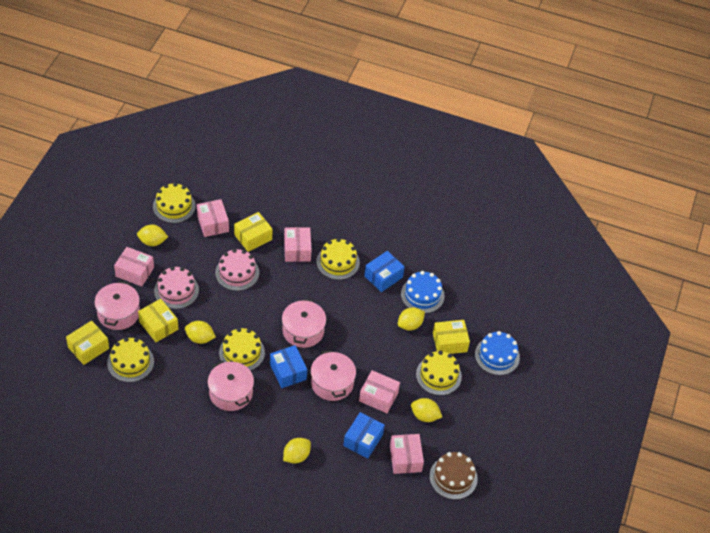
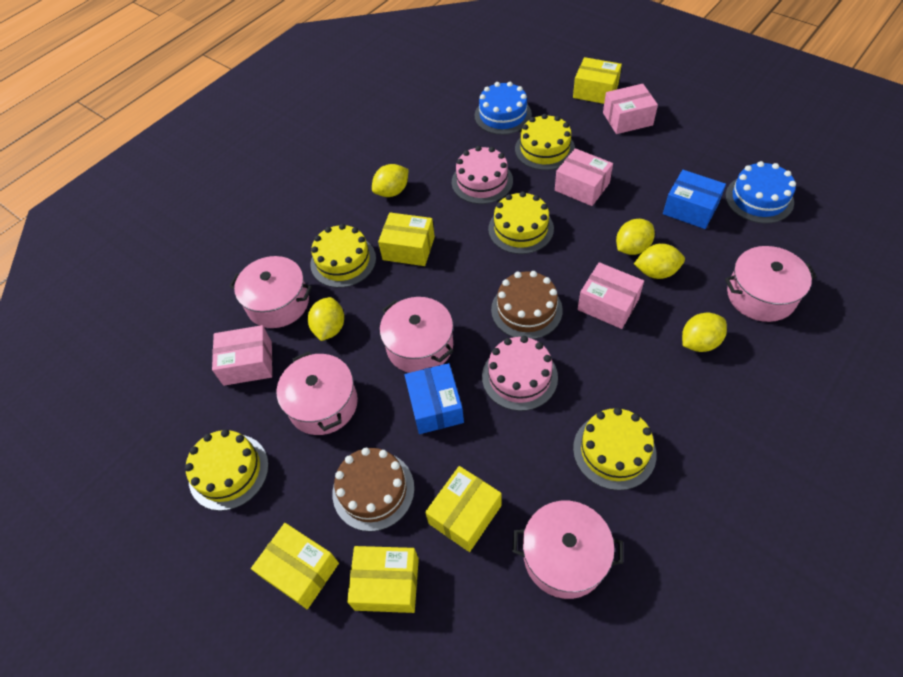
blue box: [270,345,307,388] [343,412,385,459] [364,251,405,292] = 3 -> [405,363,464,434] [663,170,726,229] = 2
brown cake: [430,452,478,500] = 1 -> [333,447,415,532] [491,271,563,339] = 2
pink box: [114,247,154,287] [197,199,229,237] [284,227,312,262] [359,370,400,413] [390,434,424,474] = 5 -> [212,325,272,386] [555,148,613,206] [578,262,644,329] [603,84,658,134] = 4
pink pot: [95,281,140,330] [208,361,254,411] [282,298,326,348] [311,350,356,401] = 4 -> [229,256,312,328] [277,351,358,435] [380,297,453,373] [512,501,623,599] [725,246,817,322] = 5
yellow box: [66,321,109,365] [138,299,178,342] [234,212,273,252] [433,320,470,354] = 4 -> [251,523,339,609] [347,546,419,613] [378,213,435,266] [425,466,502,552] [573,57,622,104] = 5

